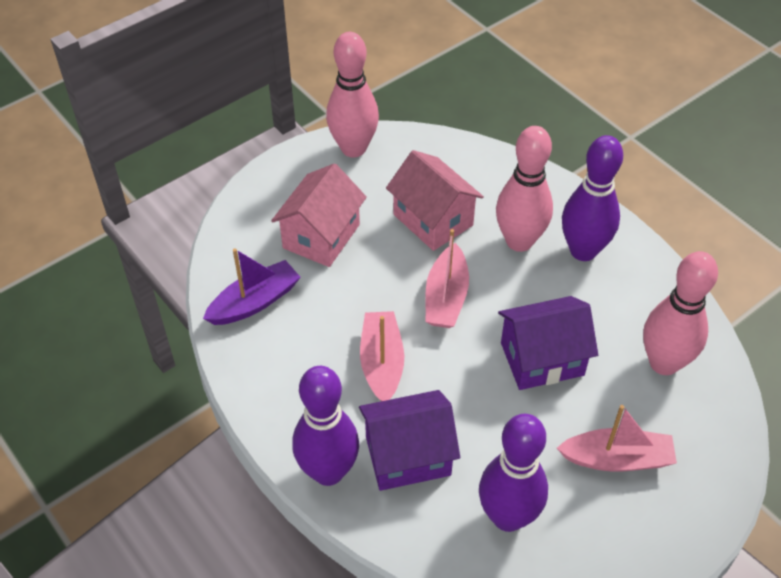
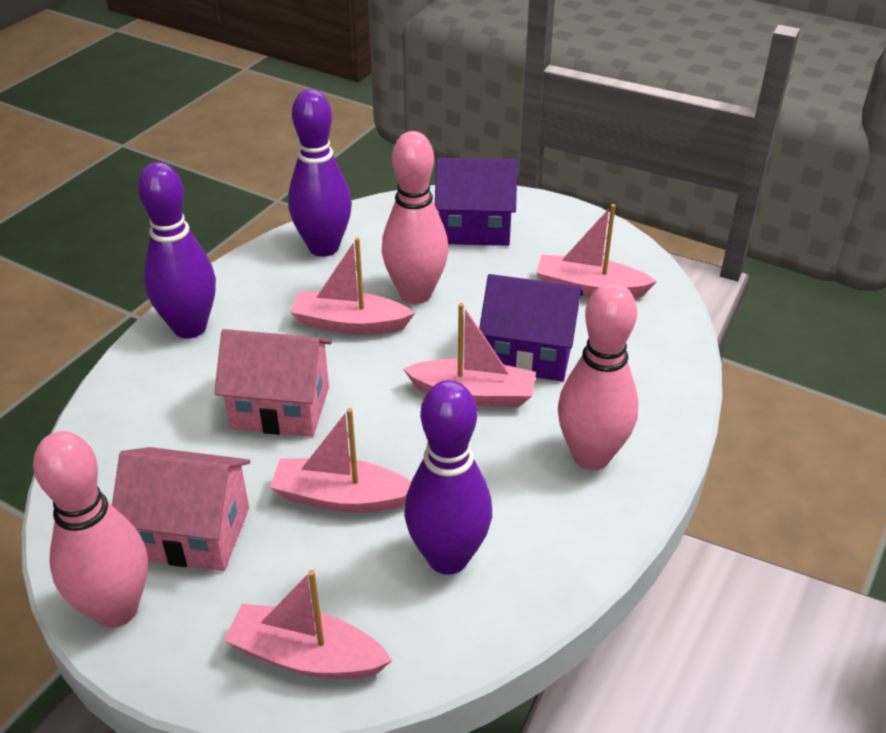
pink boat: [360,311,404,401] [425,229,469,328] [557,405,677,472] = 3 -> [224,570,392,679] [270,408,411,513] [290,237,415,335] [403,303,536,407] [536,204,657,299] = 5
purple boat: [203,249,301,325] = 1 -> none = 0

